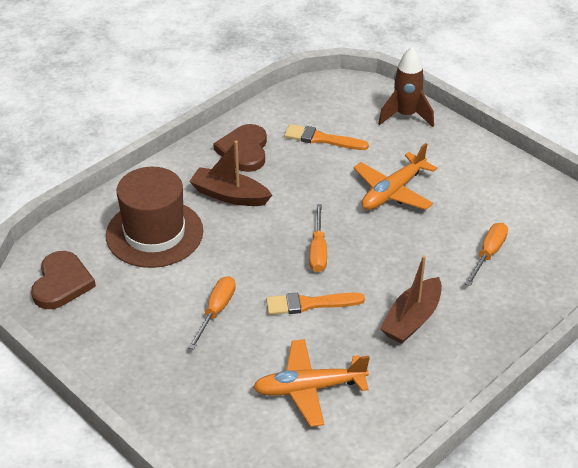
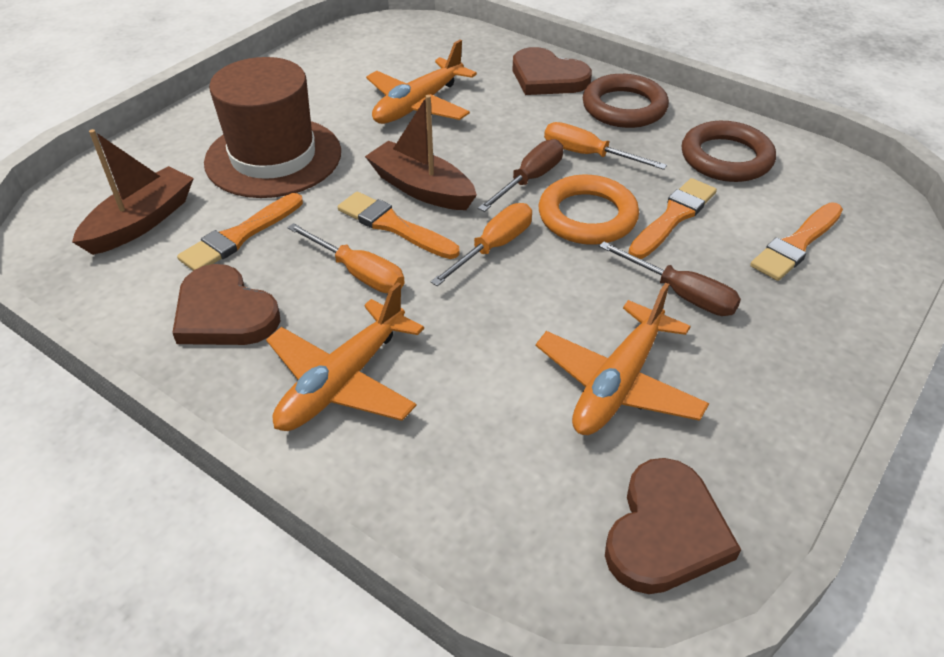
brown heart: [31,251,96,309] [213,124,267,172] = 2 -> [172,264,280,345] [513,47,592,95] [605,458,741,594] = 3
brown ring: none = 0 -> [583,74,669,128] [682,121,776,182] = 2
brown rocket: [378,47,434,127] = 1 -> none = 0
brown screwdriver: none = 0 -> [478,139,563,212] [599,242,741,316] = 2
orange brush: [266,293,365,315] [284,124,369,150] = 2 -> [177,193,303,271] [338,192,460,259] [628,178,717,259] [750,202,843,281] = 4
orange plane: [253,339,370,427] [354,143,437,210] = 2 -> [266,282,424,431] [366,40,477,124] [536,283,709,435] = 3
orange ring: none = 0 -> [539,175,639,245] = 1

